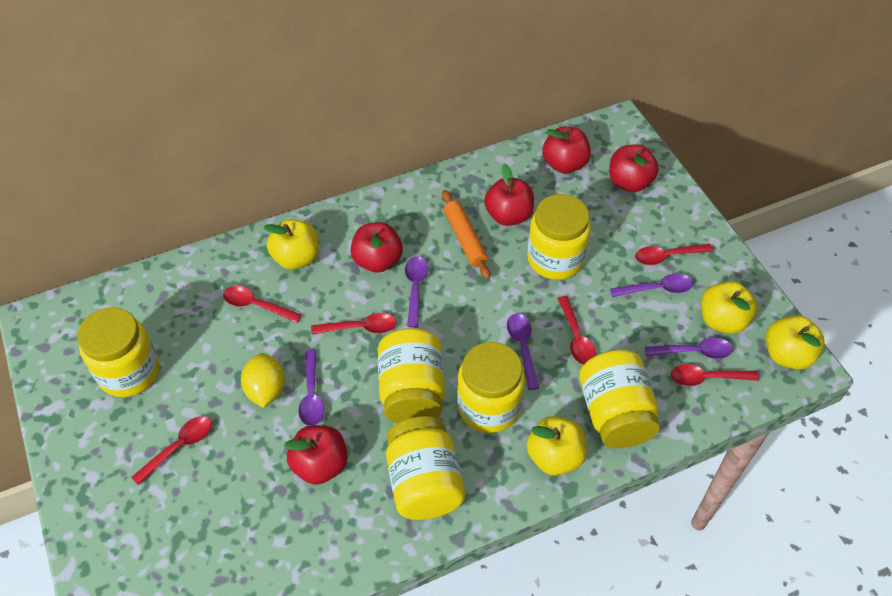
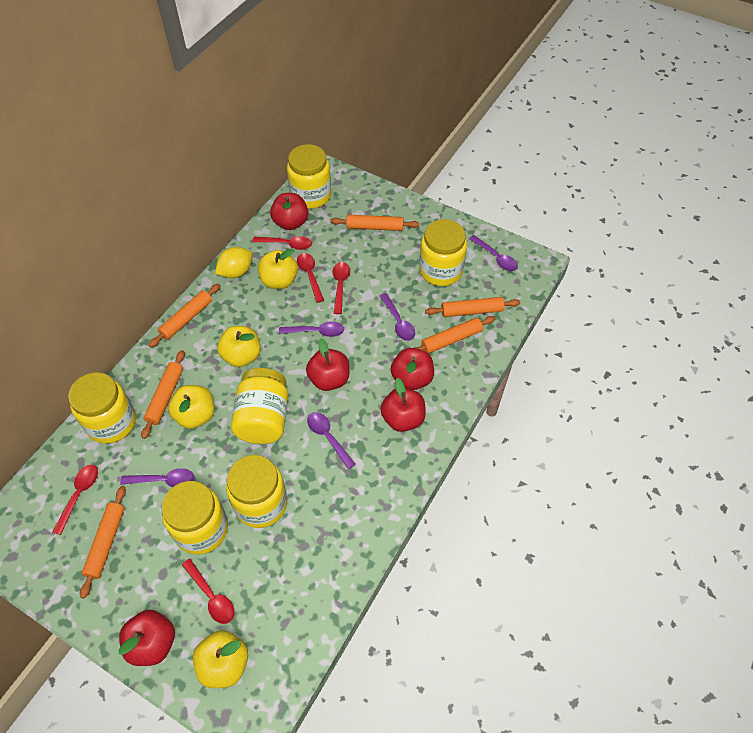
orange rolling pin: [442,190,491,279] = 1 -> [80,486,126,599] [141,350,185,439] [148,284,221,348] [331,215,419,231] [414,316,495,353] [425,297,520,317] = 6
red spoon: [131,416,212,485] [223,286,302,323] [311,313,396,334] [557,296,596,365] [635,244,713,265] [671,364,759,386] = 6 -> [53,465,98,535] [182,559,235,624] [252,236,312,250] [297,253,324,303] [333,262,350,314] = 5

